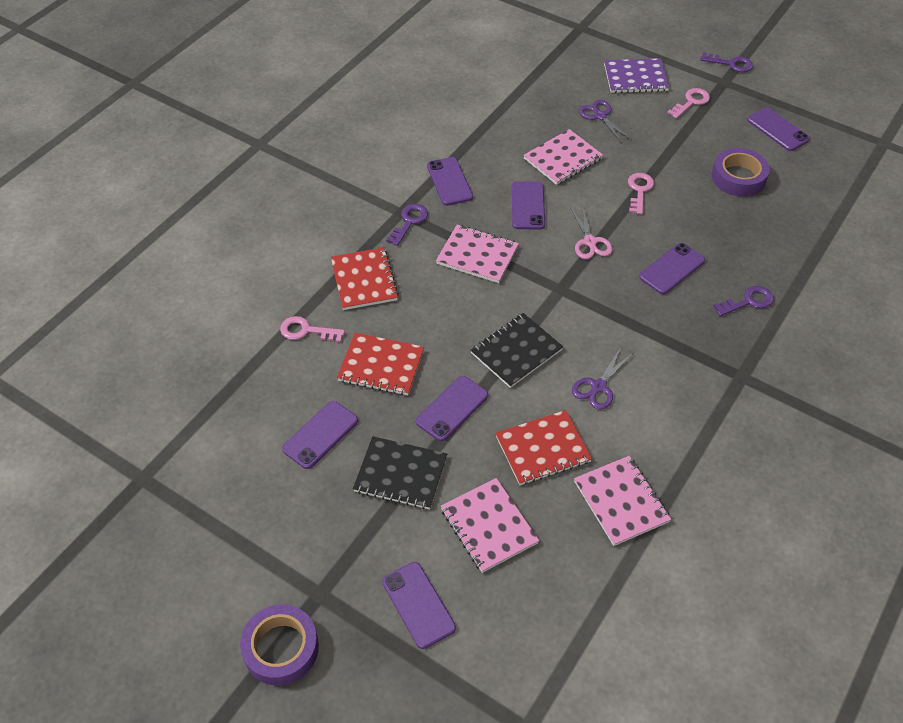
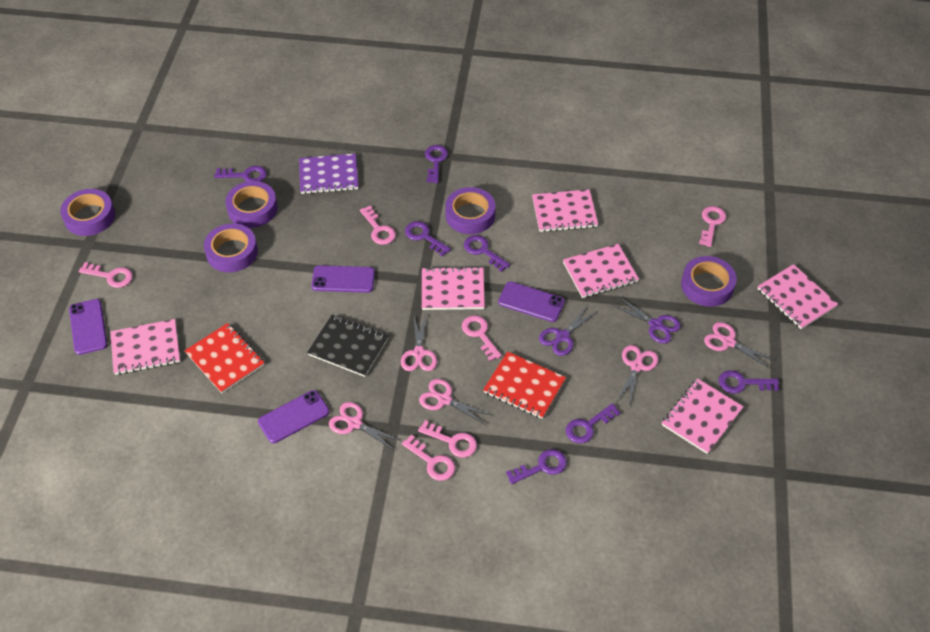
black notebook: [353,436,447,510] [471,313,563,388] = 2 -> [307,315,388,377] = 1
pink key: [280,316,345,342] [628,173,654,215] [667,88,710,119] = 3 -> [79,262,133,288] [360,206,396,245] [402,435,455,481] [418,420,477,458] [462,315,502,361] [699,206,726,247] = 6
pink notebook: [436,225,519,283] [441,478,539,573] [523,129,603,185] [574,456,671,546] = 4 -> [110,319,180,375] [422,266,485,310] [532,189,598,232] [563,244,639,298] [662,378,744,454] [757,264,838,329] = 6
pink scissors: [570,205,613,259] = 1 -> [329,402,402,450] [401,315,437,371] [419,379,491,425] [616,345,658,406] [704,322,776,369] = 5
purple key: [386,204,428,246] [700,52,753,72] [713,286,774,316] = 3 -> [214,166,267,182] [405,221,451,257] [425,145,448,183] [464,235,510,272] [506,449,567,484] [566,403,621,443] [719,370,779,393] = 7
purple phone: [282,401,358,469] [382,562,456,649] [416,376,488,441] [427,157,473,206] [512,181,545,230] [639,243,705,294] [747,107,810,151] = 7 -> [69,299,107,355] [258,390,329,443] [311,265,375,293] [498,281,565,322] = 4
purple tape: [240,604,319,685] [712,148,770,197] = 2 -> [60,189,115,236] [204,223,258,272] [225,181,278,228] [445,187,495,234] [681,256,737,307] = 5
red notebook: [331,247,399,310] [337,333,424,395] [495,410,592,485] = 3 -> [185,323,265,393] [483,351,566,419] = 2

